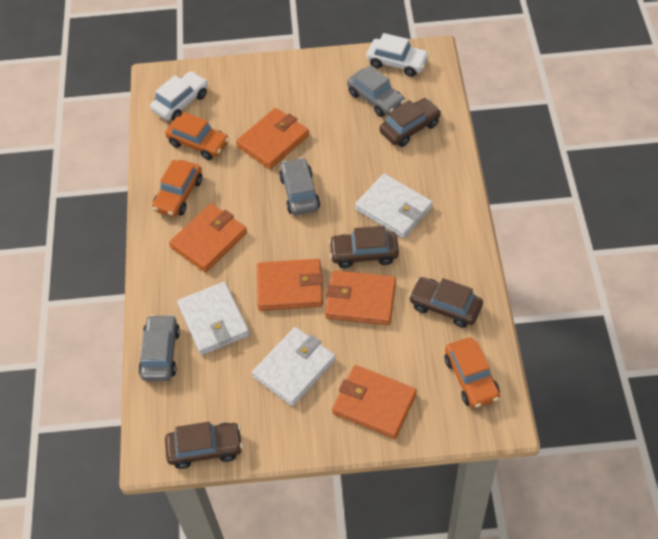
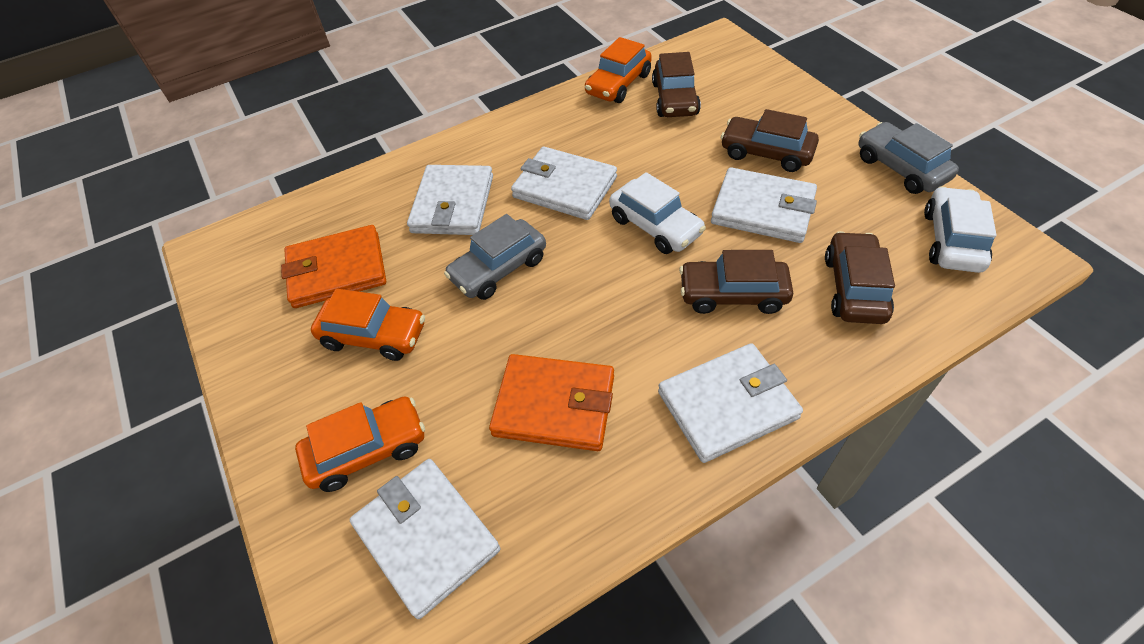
grey car: [138,314,180,381] [279,157,320,216] [347,65,405,117] = 3 -> [444,214,546,300] [858,122,959,194] = 2
orange wallet: [169,204,247,272] [236,108,309,169] [257,259,324,311] [325,270,396,325] [332,365,417,439] = 5 -> [281,225,386,308] [489,354,614,451] = 2
white wallet: [177,282,250,355] [252,327,336,406] [355,174,433,239] = 3 -> [350,459,501,619] [407,165,493,235] [511,147,617,220] [658,343,803,463] [711,167,817,243] = 5

